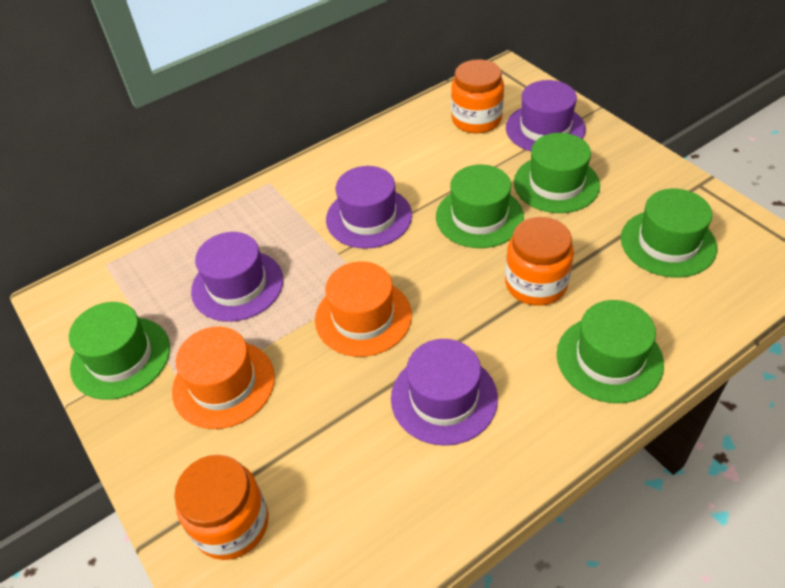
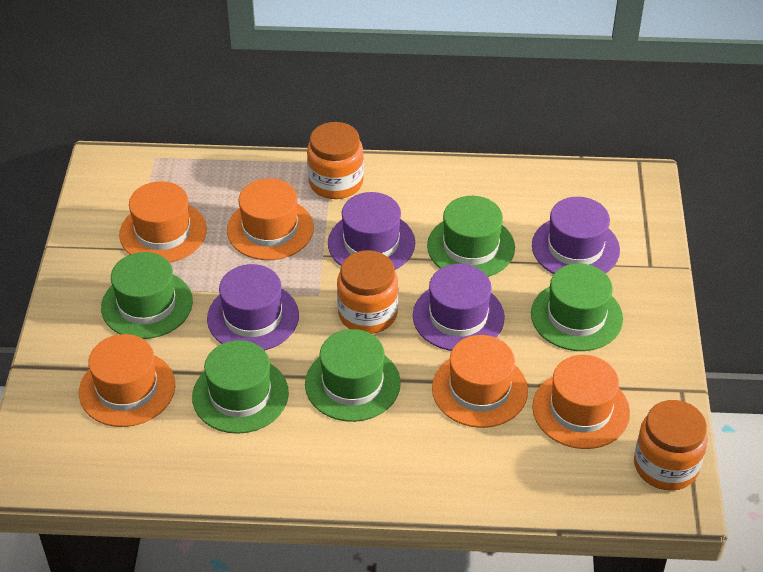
orange hat: [172,327,275,429] [315,261,412,357] = 2 -> [79,334,176,427] [119,181,207,262] [227,178,314,260] [432,335,528,428] [532,355,630,449] = 5

